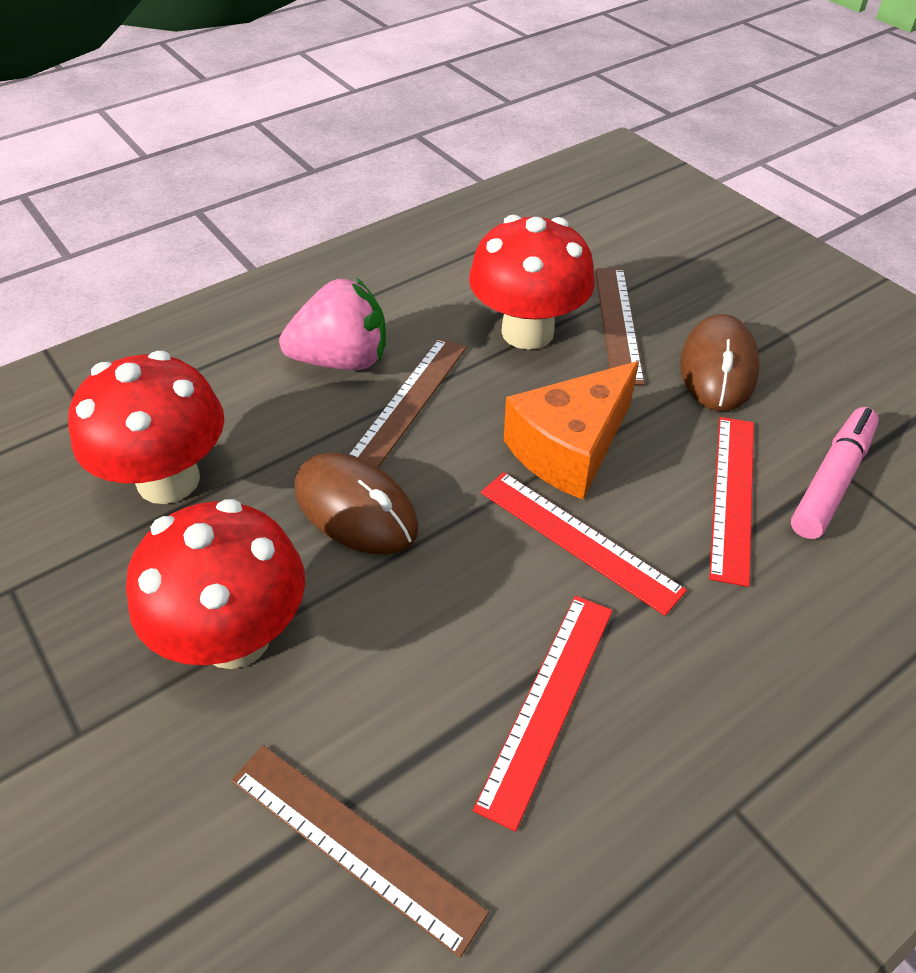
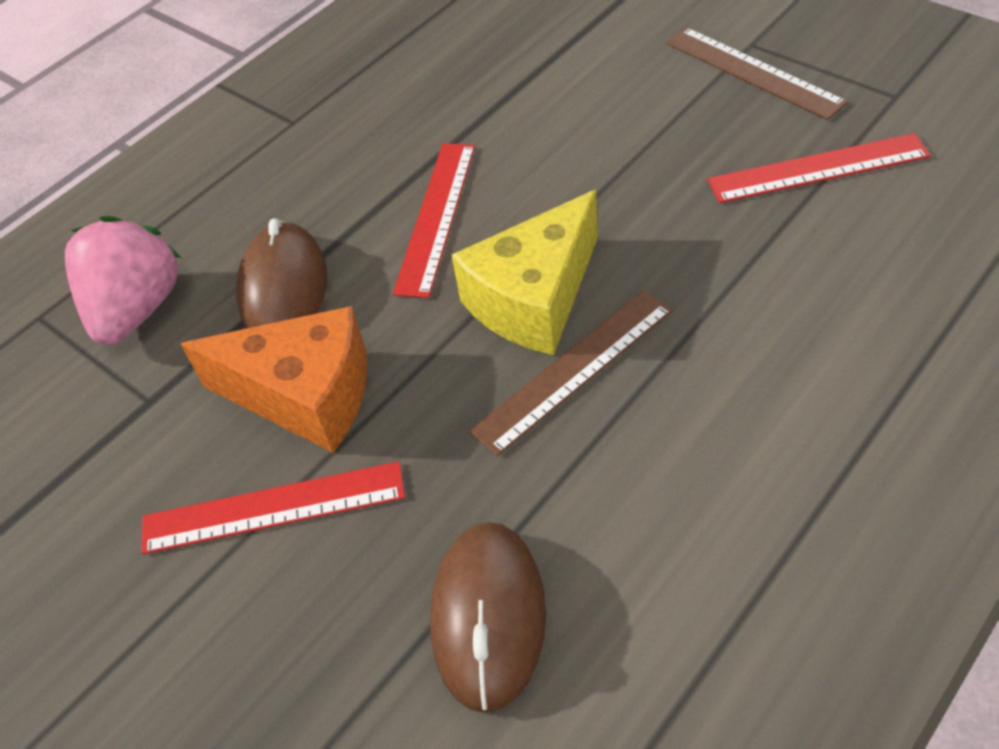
brown ruler: [232,745,489,958] [349,338,467,468] [595,268,645,385] = 3 -> [469,290,673,456] [666,27,848,120] = 2
pink marker: [791,407,879,539] = 1 -> none = 0
red mushroom: [68,351,224,504] [126,499,305,669] [469,215,595,350] = 3 -> none = 0
yellow cheese: none = 0 -> [452,190,598,355] = 1

